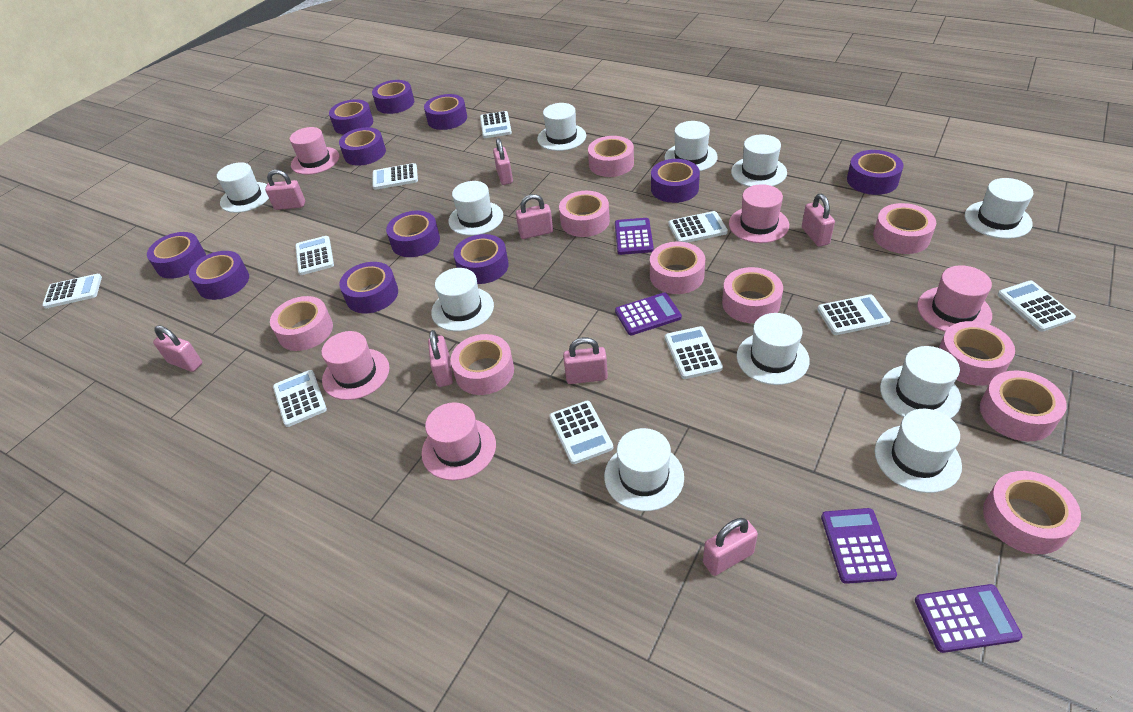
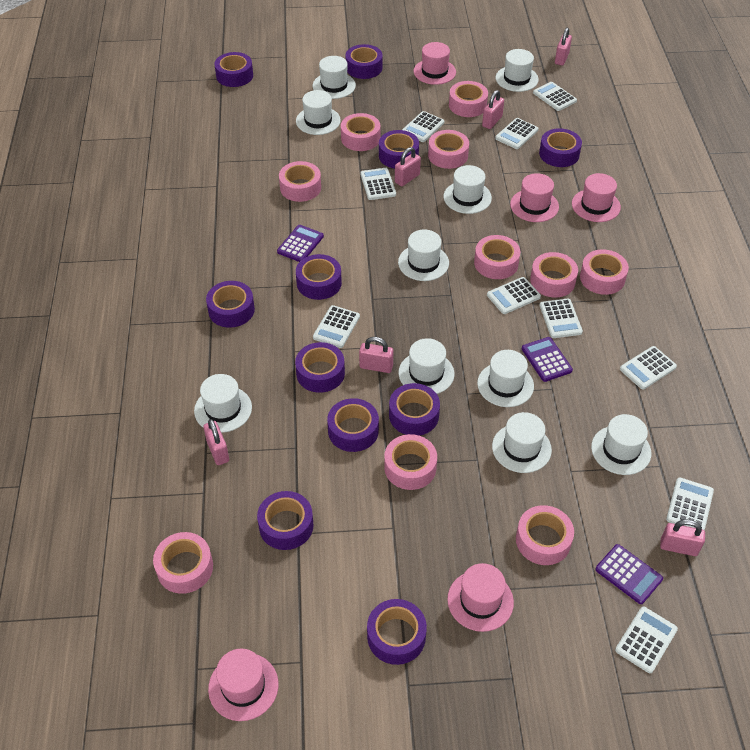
pink padlock: [153,325,202,372] [265,170,305,210] [428,330,453,387] [493,138,513,185] [516,194,553,239] [563,337,608,384] [703,518,758,576] [802,194,835,247] = 8 -> [203,419,229,465] [359,337,393,373] [395,147,421,186] [482,90,504,129] [555,28,572,65] [660,519,705,556] = 6
purple calculator: [615,218,654,255] [615,293,682,335] [821,508,897,584] [915,584,1023,653] = 4 -> [277,225,324,262] [522,337,573,382] [595,544,663,604] = 3
white hat: [217,162,269,213] [431,268,494,331] [448,181,503,236] [537,103,586,151] [604,428,684,511] [664,121,718,171] [731,134,787,187] [737,313,810,385] [875,409,962,493] [880,346,962,418] [965,178,1033,239] = 11 -> [194,374,252,433] [296,90,341,135] [313,56,356,99] [398,229,449,281] [398,338,454,394] [444,165,492,214] [477,350,534,407] [492,412,552,473] [496,49,539,92] [591,414,651,475] = 10

